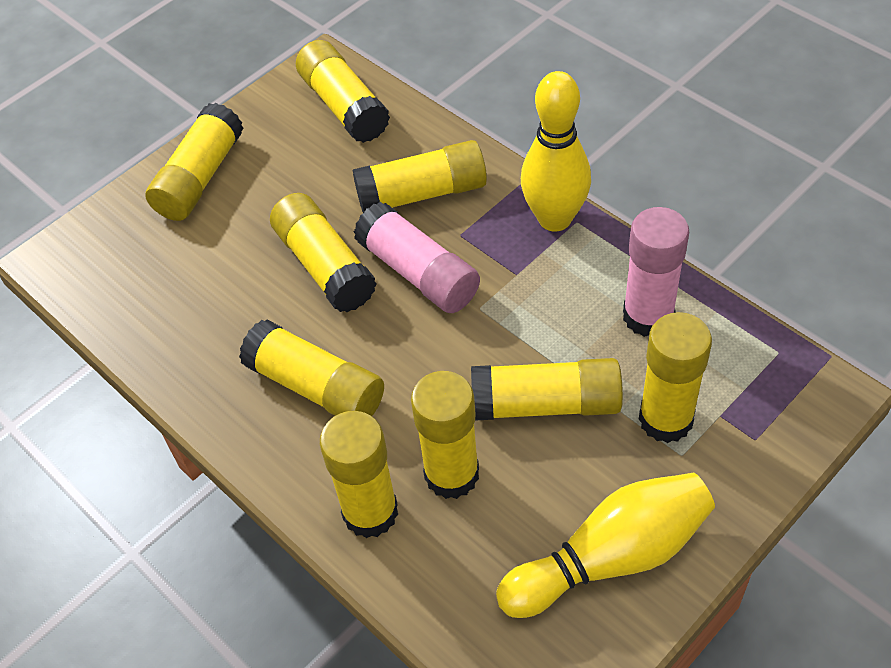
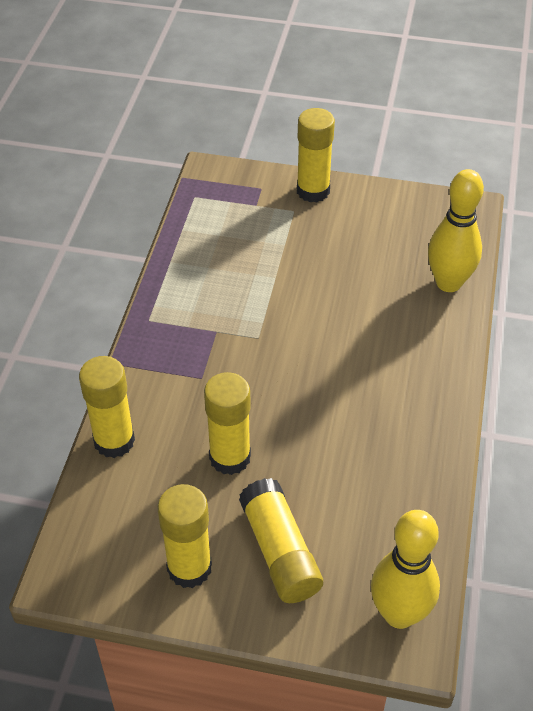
pink glue stick: [354,202,480,313] [623,207,689,337] = 2 -> none = 0
yellow glue stick: [145,103,244,221] [239,320,384,416] [270,193,377,312] [296,40,390,143] [320,411,398,538] [353,140,487,213] [411,371,479,499] [471,358,623,421] [639,312,712,443] = 9 -> [79,356,135,458] [157,484,212,588] [204,372,251,475] [239,478,323,603] [297,108,335,203] = 5

